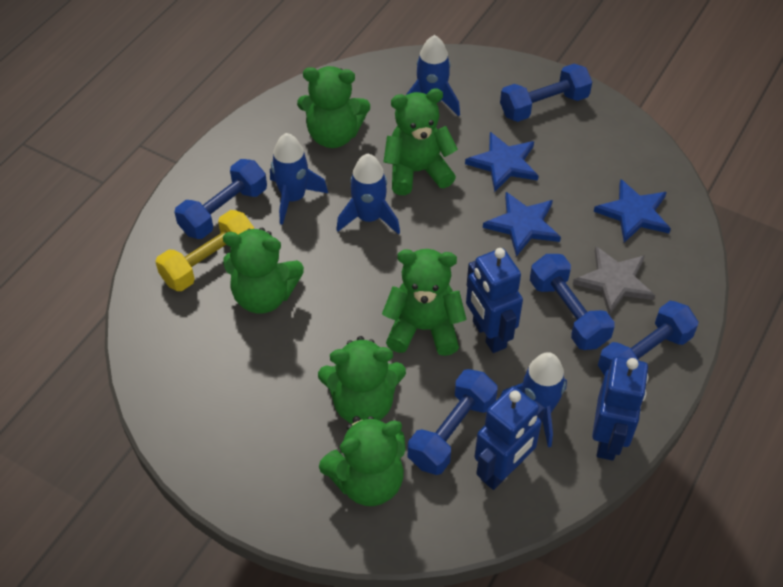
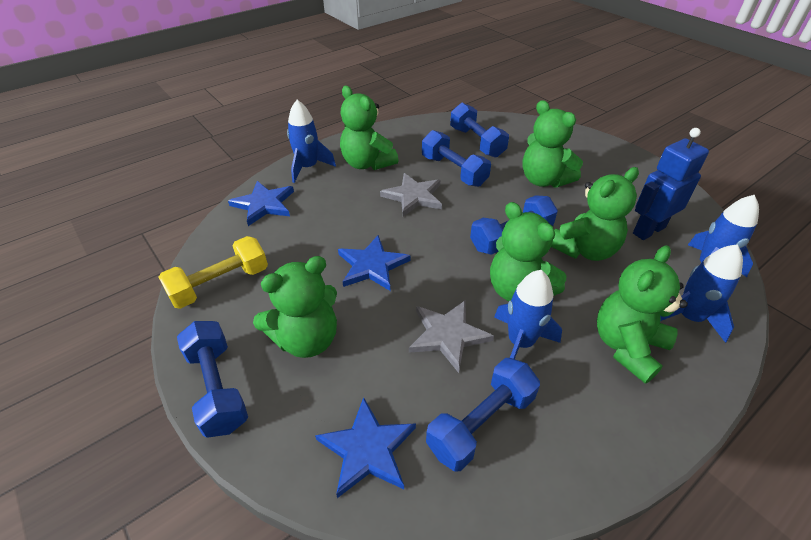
blue robot: [466,248,523,353] [474,386,545,490] [592,356,649,461] = 3 -> [633,128,709,240] = 1
grey star: [573,246,655,315] = 1 -> [380,173,442,217] [409,301,494,373] = 2

